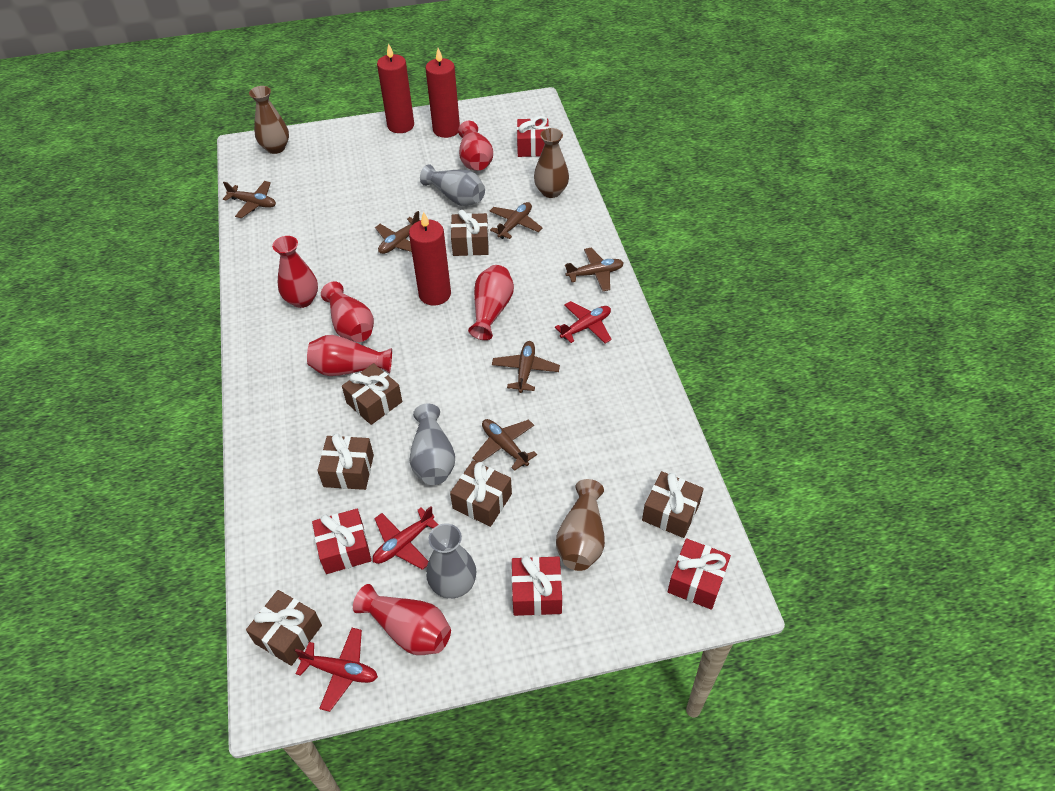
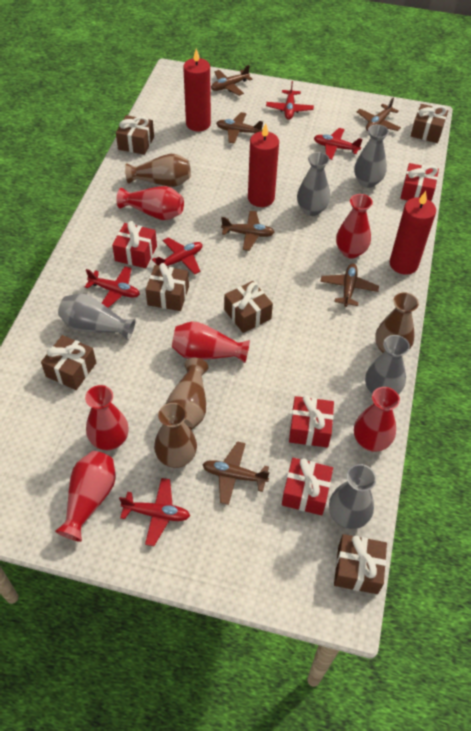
brown vase: [249,86,289,154] [534,128,569,198] [556,479,605,571] = 3 -> [125,154,191,187] [154,403,197,468] [166,358,208,430] [375,292,419,353] = 4
grey vase: [409,404,455,485] [420,164,485,206] [426,523,476,598] = 3 -> [58,293,136,341] [297,152,330,216] [329,464,376,529] [354,124,389,188] [365,335,410,395] = 5
red plane: [295,628,378,712] [373,506,438,570] [555,301,612,343] = 3 -> [85,266,140,308] [119,478,190,546] [152,237,202,275] [266,81,314,120] [314,128,363,160] = 5

